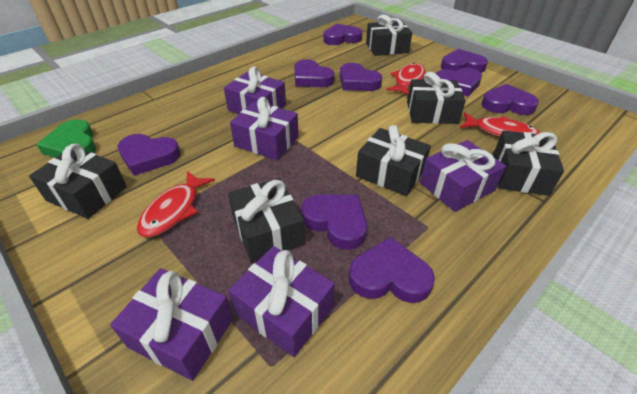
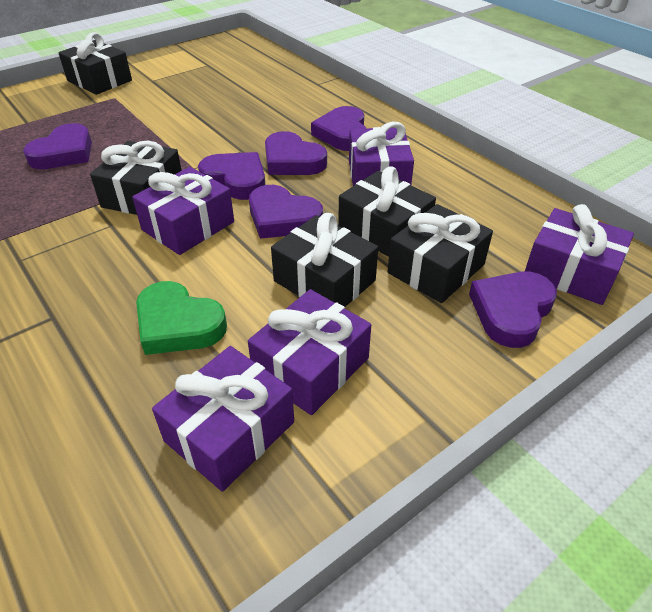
black gift: [29,144,127,219] [228,178,305,263] [356,125,431,196] [366,15,412,56] [407,72,466,124] [493,130,564,196] = 6 -> [58,32,132,95] [90,141,182,215] [271,213,378,307] [338,167,436,257] [387,204,493,303] = 5
purple heart: [117,134,181,176] [294,59,335,87] [301,194,367,250] [323,24,362,45] [340,63,382,91] [349,237,435,303] [436,68,482,96] [441,49,488,73] [482,84,539,115] = 9 -> [23,123,92,169] [198,152,265,200] [249,185,323,239] [265,131,327,175] [311,106,366,151] [469,272,557,348] = 6
red fish: [137,171,215,237] [386,63,426,95] [460,112,540,137] = 3 -> none = 0

